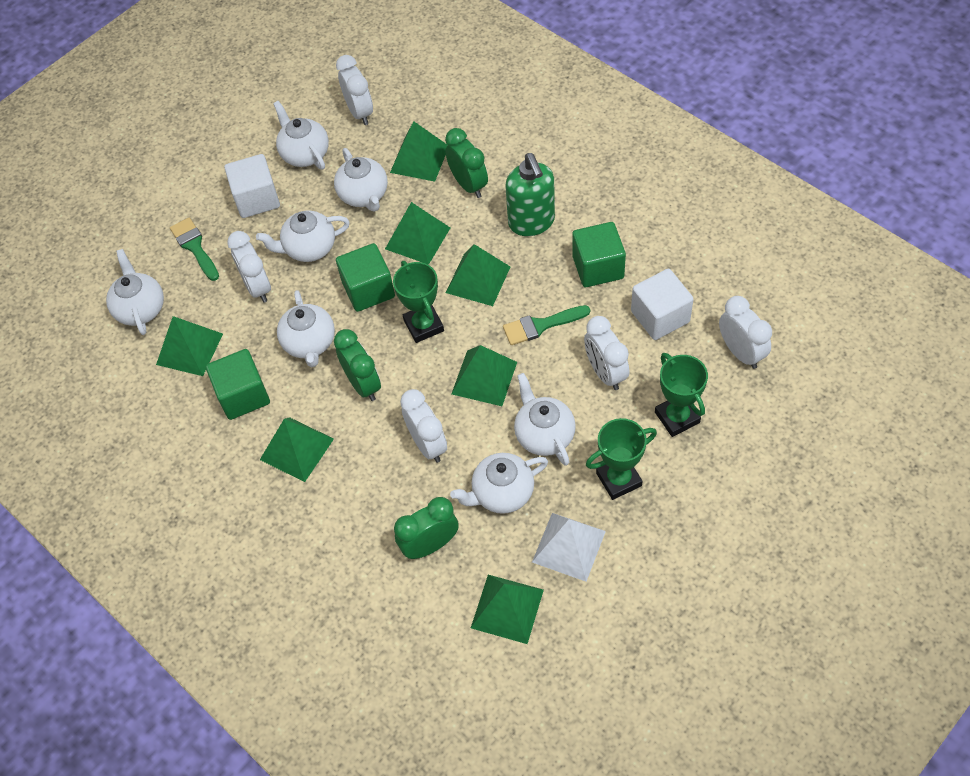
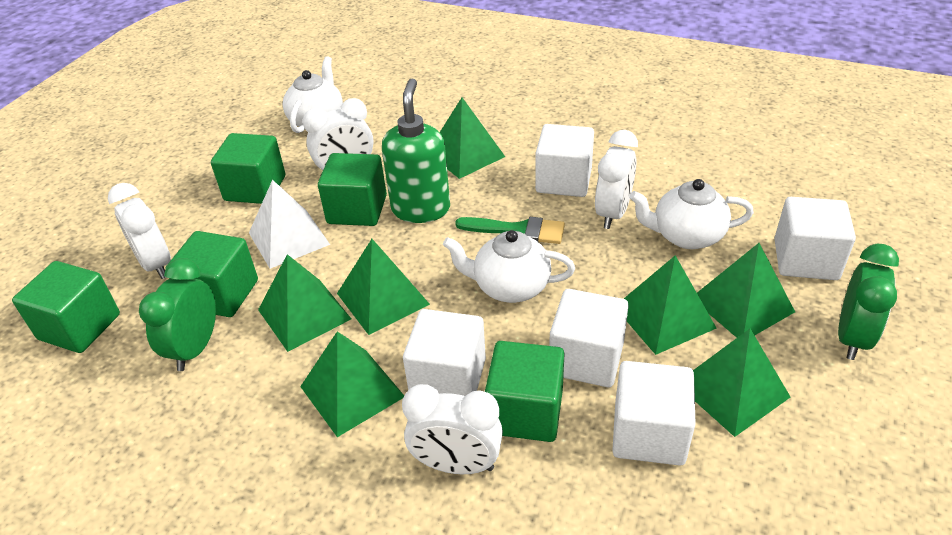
green brush: [170,218,219,281] [503,305,590,345] = 2 -> [455,217,565,244] = 1
green clock: [334,329,381,401] [394,497,459,559] [445,128,488,198] = 3 -> [139,258,216,371] [838,244,899,360] = 2
green cube: [206,349,270,420] [336,243,395,312] [572,222,626,287] = 3 -> [12,261,120,353] [166,231,258,317] [211,133,285,204] [318,153,387,226] [485,341,564,442] = 5
green trophy: [393,261,444,343] [586,418,657,500] [655,353,708,437] = 3 -> none = 0
white clock: [227,231,271,303] [336,55,373,125] [400,389,447,463] [584,316,629,390] [719,296,772,369] = 5 -> [108,183,171,279] [303,98,374,174] [402,384,503,474] [595,130,638,229] = 4
white cube: [225,154,280,218] [631,269,694,340] = 2 -> [403,309,486,396] [535,124,594,197] [549,289,629,387] [612,361,696,466] [774,197,856,280] = 5
white teapot: [106,249,164,335] [256,211,350,262] [273,101,329,170] [277,290,335,367] [334,148,388,212] [450,453,548,514] [514,373,576,466] = 7 -> [283,56,343,133] [443,230,575,303] [629,179,754,249] = 3

